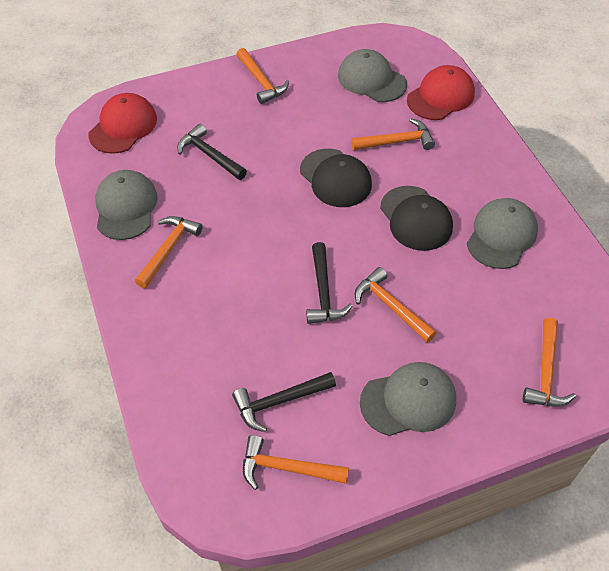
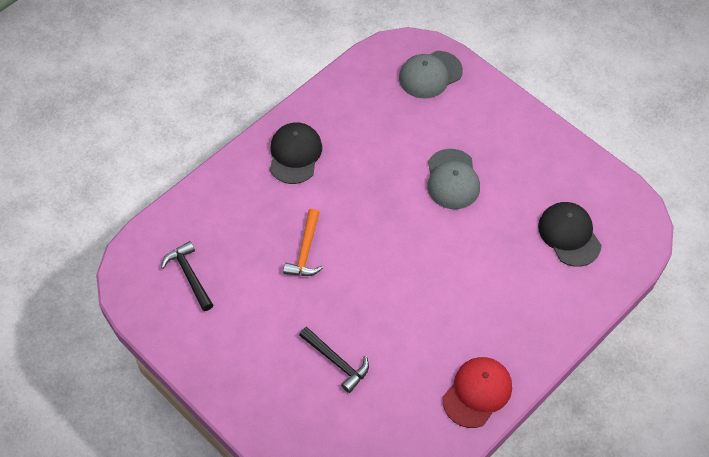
black hammer: [177,124,247,180] [232,372,336,432] [306,242,353,324] = 3 -> [161,241,213,311] [299,327,369,393] = 2
grey cap: [95,170,158,240] [338,49,407,102] [360,362,456,436] [467,198,538,269] = 4 -> [399,51,463,99] [427,149,480,209] = 2
orange hammer: [135,216,203,288] [236,48,289,104] [243,435,349,490] [351,119,435,150] [355,267,437,343] [523,318,576,407] = 6 -> [283,209,323,276] = 1
red cap: [89,93,157,154] [407,65,475,120] = 2 -> [443,357,512,428] = 1

